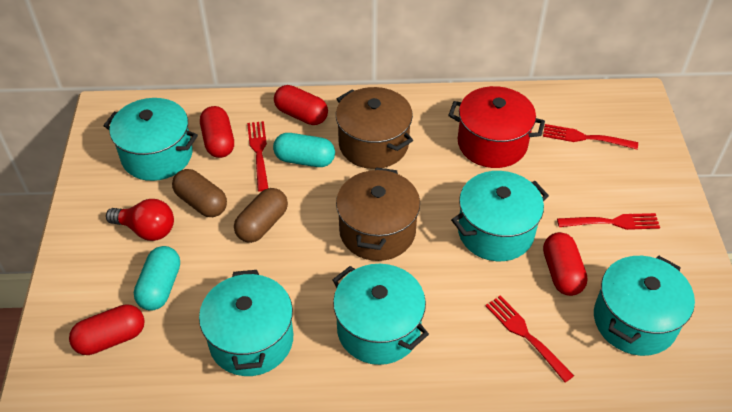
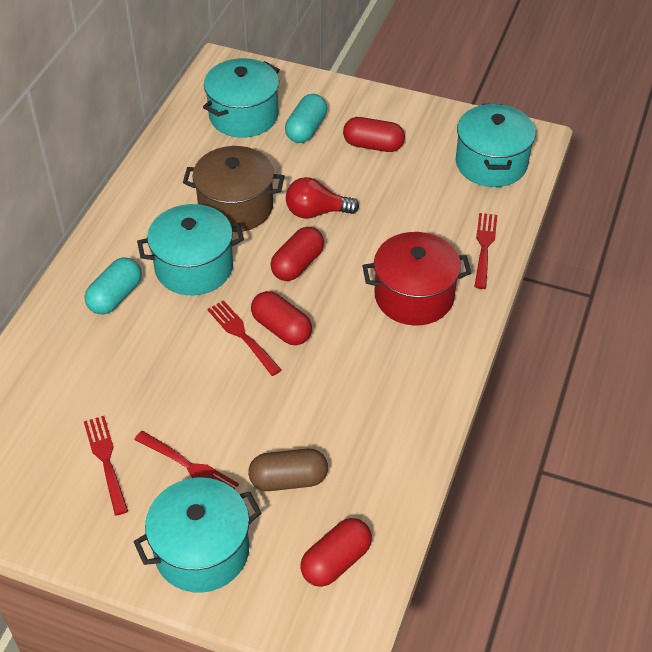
brown capsule: [172,169,227,217] [234,188,288,243] = 2 -> [248,449,328,491] = 1
brown pot: [336,87,413,169] [336,167,420,261] = 2 -> [183,146,285,232] = 1
turquoise pot: [103,98,198,181] [199,270,293,376] [333,264,429,365] [451,171,549,261] [594,256,695,356] = 5 -> [134,478,261,593] [137,204,244,295] [203,58,280,138] [456,104,536,187] = 4

